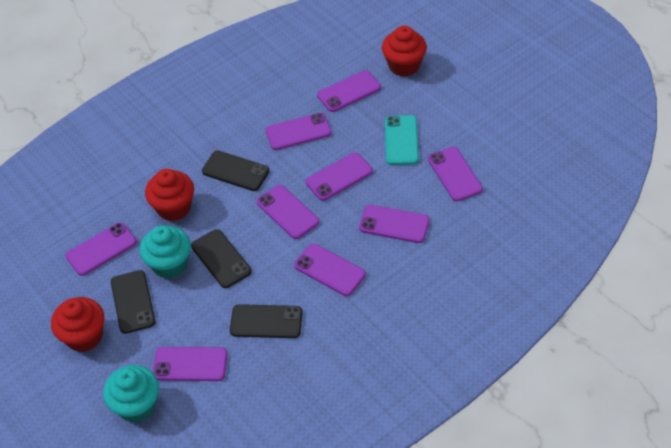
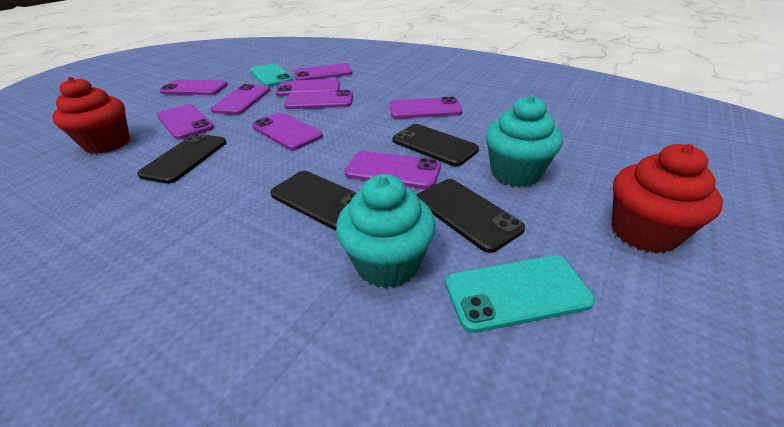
red cupcake: [51,297,104,352] [145,169,194,221] [382,26,427,77] = 3 -> [52,77,130,154] [611,144,723,253] = 2
turquoise phone: [385,115,419,165] = 1 -> [250,63,293,87] [445,255,595,333] = 2

